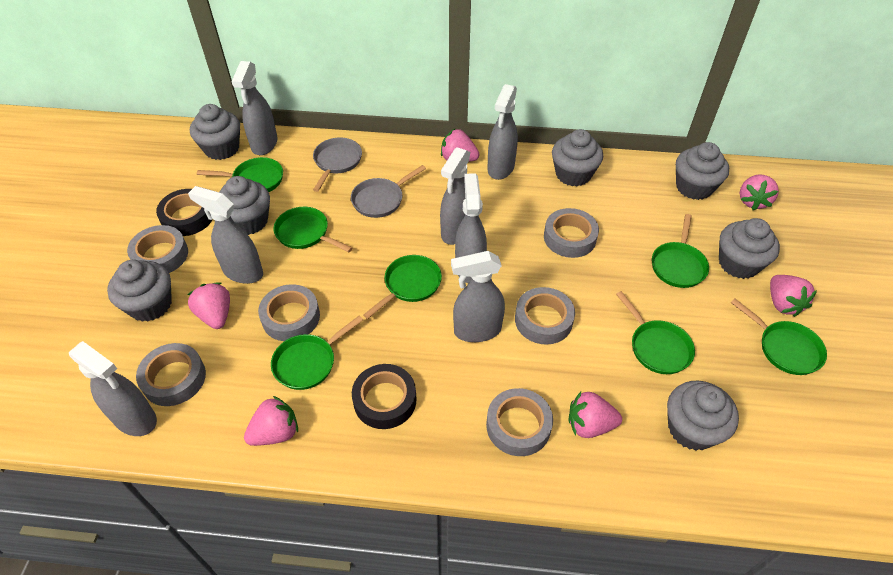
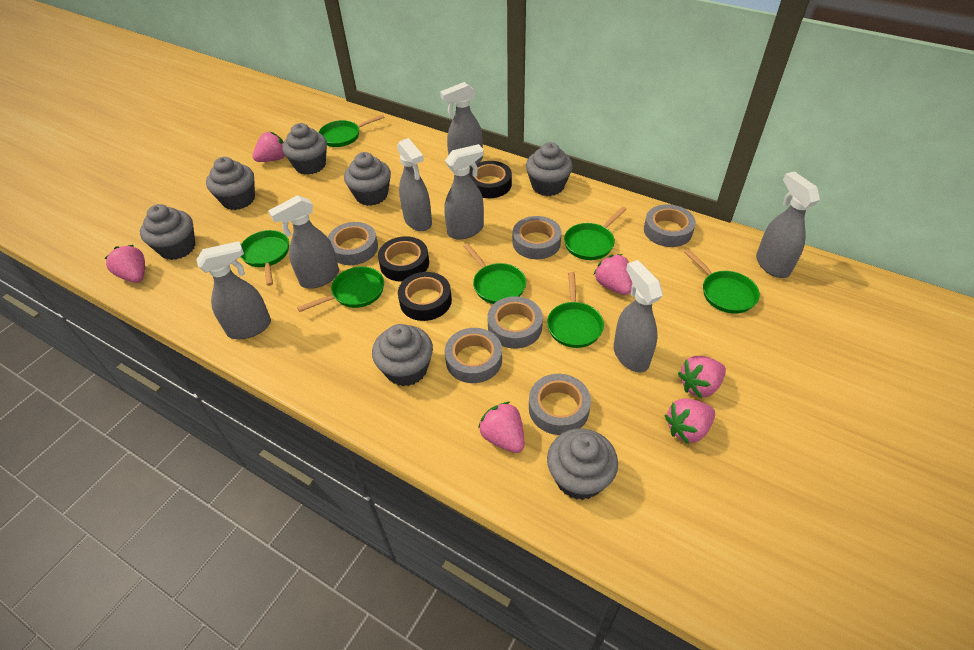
black tape: [156,189,212,236] [352,364,417,429] = 2 -> [378,236,429,282] [398,272,452,321] [469,161,512,198] = 3
grey pan: [313,138,362,192] [351,165,426,218] = 2 -> none = 0

